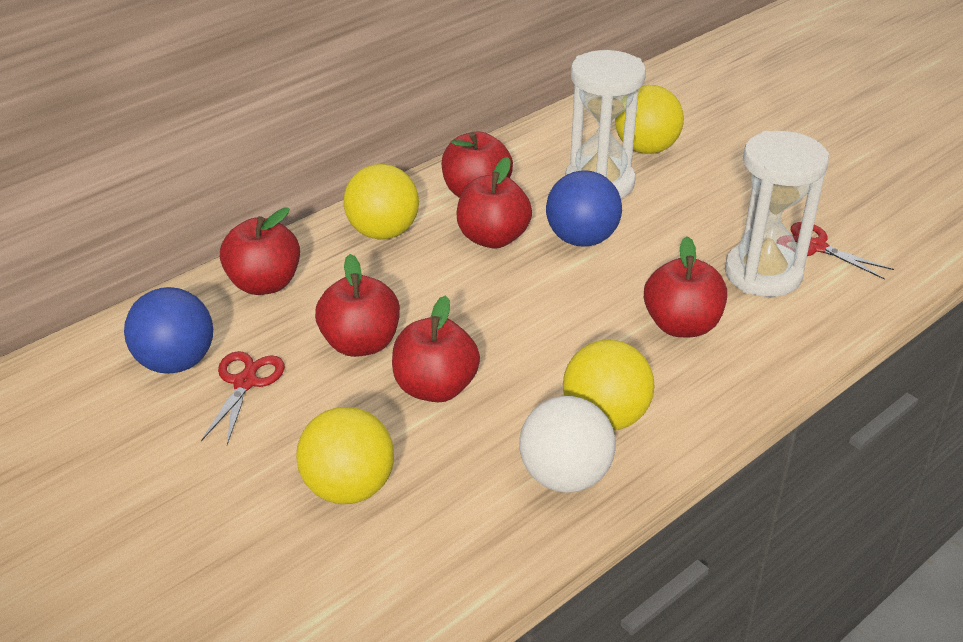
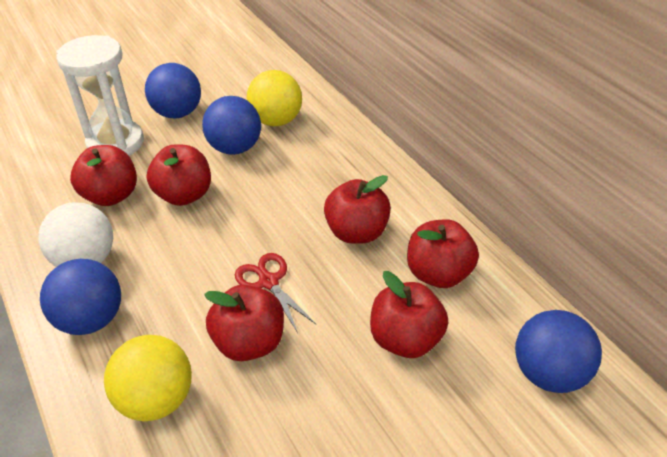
blue ball: [124,287,213,374] [546,170,622,246] = 2 -> [40,259,121,335] [145,63,201,119] [202,96,261,155] [515,310,602,393] = 4
red scissors: [201,351,285,445] [791,222,894,280] = 2 -> [235,253,316,333] = 1
white hourglass: [565,50,646,199] [725,131,829,297] = 2 -> [56,35,144,155] = 1
yellow ball: [296,407,394,504] [343,164,419,240] [563,340,655,431] [615,85,684,154] = 4 -> [104,335,192,421] [247,70,302,126] = 2

